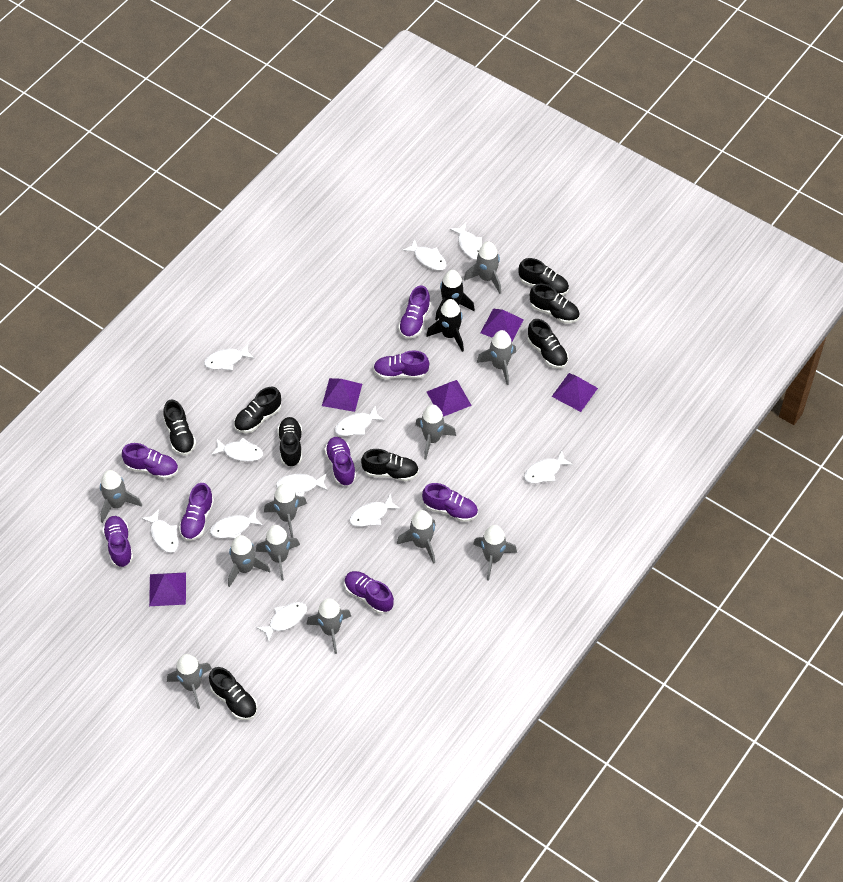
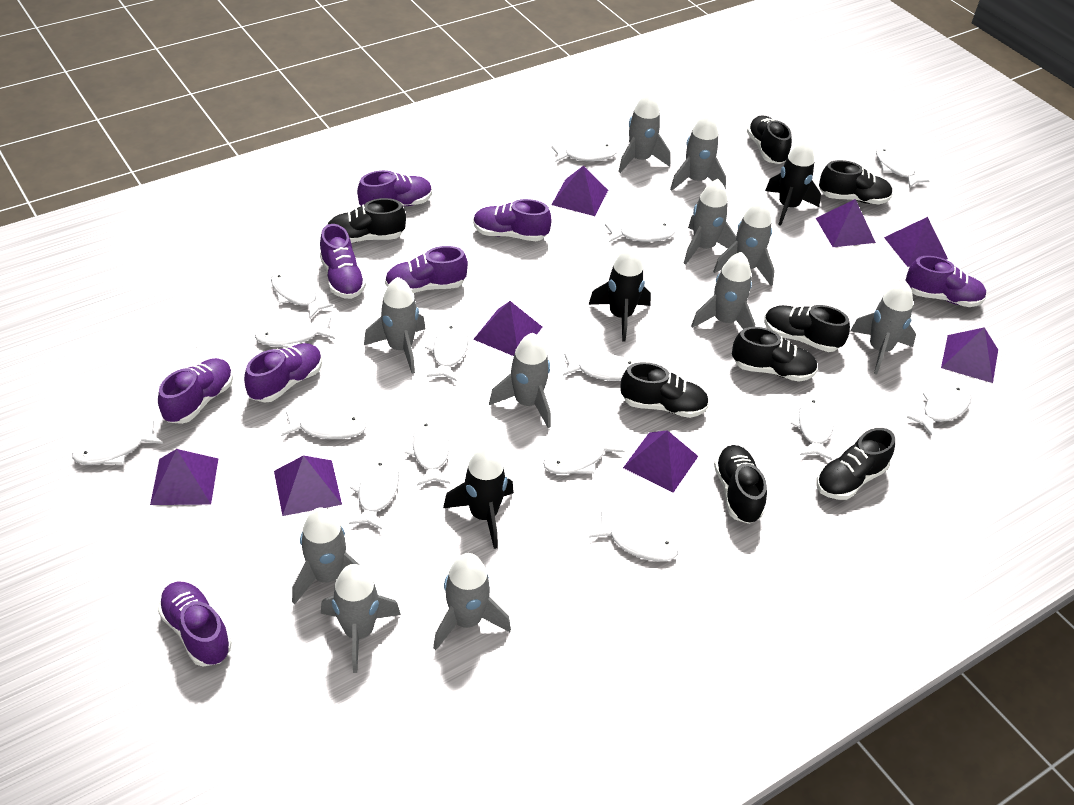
black rocket: [426,299,464,352] [435,270,475,321] = 2 -> [443,446,514,549] [588,246,651,342] [765,139,821,226] = 3
purple pyramid: [149,572,186,606] [322,378,362,412] [427,380,472,417] [480,309,524,342] [552,373,598,412] = 5 -> [150,449,218,505] [274,455,342,516] [473,301,542,356] [552,165,608,216] [623,430,698,493] [816,199,876,247] [884,217,948,267] [941,327,998,383] = 8
white fish: [141,509,179,553] [204,344,254,371] [210,510,263,539] [211,438,263,462] [256,602,307,642] [276,473,328,497] [335,405,385,436] [349,494,400,527] [403,239,447,271] [450,223,482,260] [524,451,573,484] = 11 -> [72,420,163,465] [255,317,335,348] [271,271,333,319] [281,405,367,439] [349,459,399,530] [405,419,450,486] [425,323,468,381] [543,431,625,474] [551,140,617,162] [563,350,635,381] [589,512,678,561] [605,218,675,242] [790,397,834,460] [876,147,929,188] [907,386,971,436] = 15

